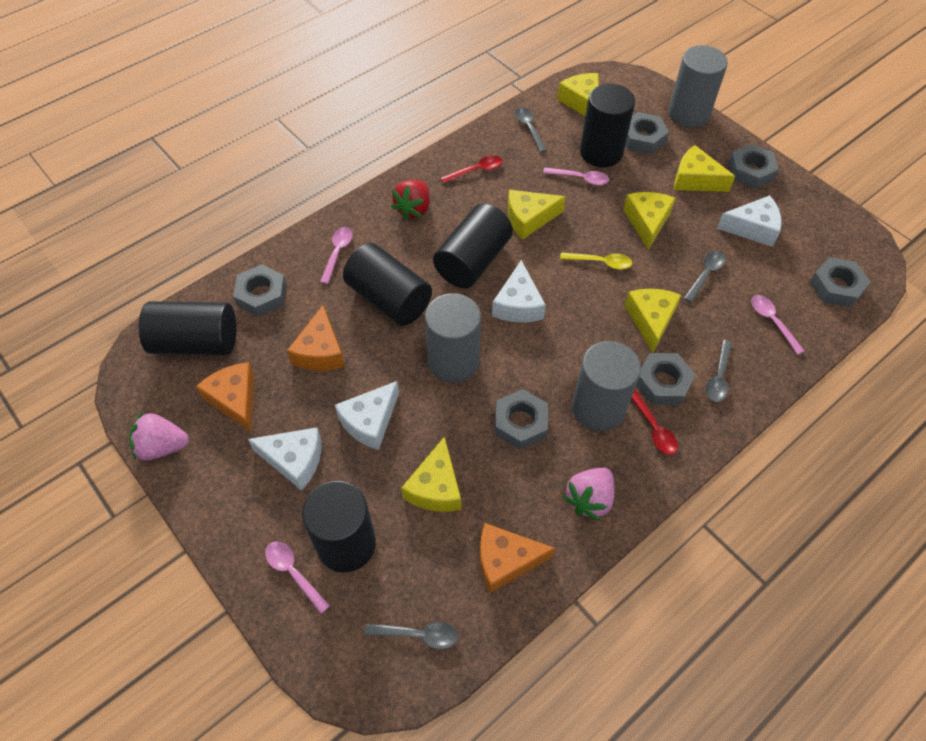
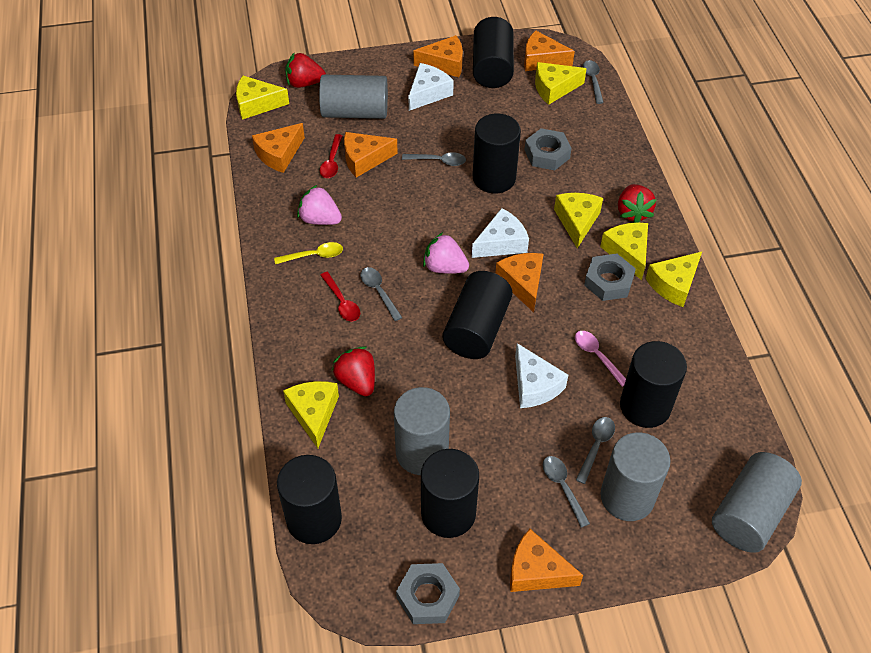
black cylinder: [139,301,236,355] [302,481,376,572] [343,243,432,326] [433,203,513,288] [580,84,635,167] = 5 -> [277,455,342,544] [421,449,479,538] [442,271,513,359] [473,17,514,88] [473,114,521,193] [620,341,687,428] = 6
grey cylinder: [425,293,481,383] [572,341,641,431] [668,45,728,127] = 3 -> [319,75,388,119] [394,387,450,475] [600,432,671,521] [712,452,802,553] = 4
grey nut: [233,265,286,317] [495,389,548,450] [626,112,669,154] [637,353,696,405] [728,144,779,189] [810,257,871,307] = 6 -> [396,563,460,624] [525,128,572,170] [584,254,636,301] = 3
grey spoon: [364,622,458,649] [515,107,547,153] [683,251,726,303] [705,340,732,402] = 4 -> [360,267,403,321] [402,152,466,166] [543,456,590,528] [576,417,615,484] [583,60,604,104] = 5
orange cheese: [196,362,255,432] [287,305,345,371] [480,523,555,593] = 3 -> [252,123,305,173] [344,132,398,178] [414,35,463,77] [495,253,544,312] [510,529,583,592] [524,31,575,71] = 6
pink spoon: [265,541,330,614] [320,227,353,284] [543,167,609,185] [751,295,804,355] = 4 -> [575,331,626,387] = 1
red strawberry: [391,180,430,220] = 1 -> [285,52,326,88] [332,346,375,397] [618,184,657,223] = 3
white cheese: [248,427,322,491] [335,381,399,450] [492,260,546,323] [717,195,782,247] = 4 -> [409,63,454,111] [472,208,529,258] [515,343,568,408] = 3

